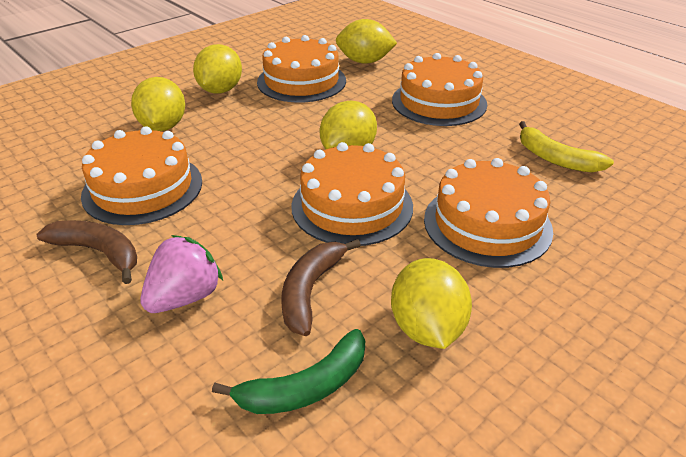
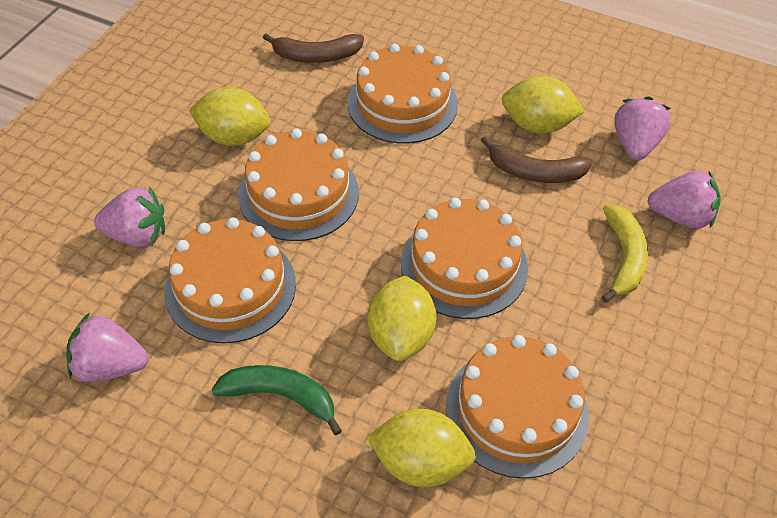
pink strawberry: [140,235,223,313] = 1 -> [66,313,148,382] [94,186,165,247] [614,96,671,161] [648,170,721,229] = 4
yellow lemon: [131,77,185,131] [193,44,242,94] [320,101,377,149] [336,19,397,64] [391,258,472,349] = 5 -> [189,87,270,146] [367,409,476,487] [368,276,437,361] [502,76,585,134] = 4

